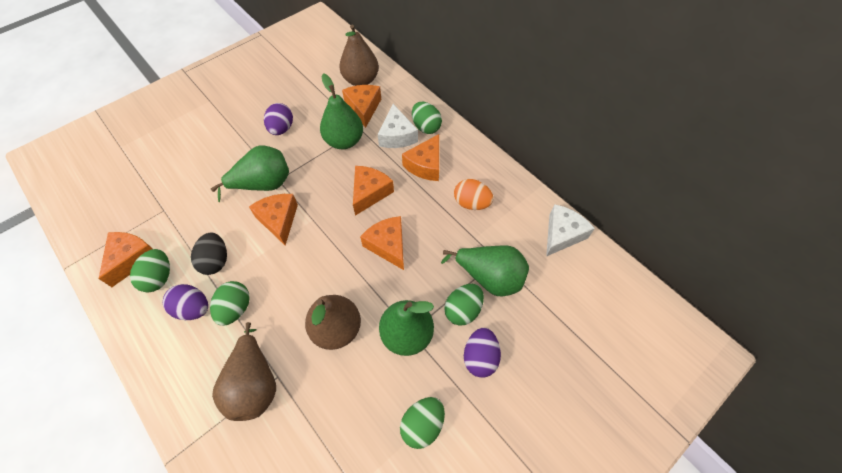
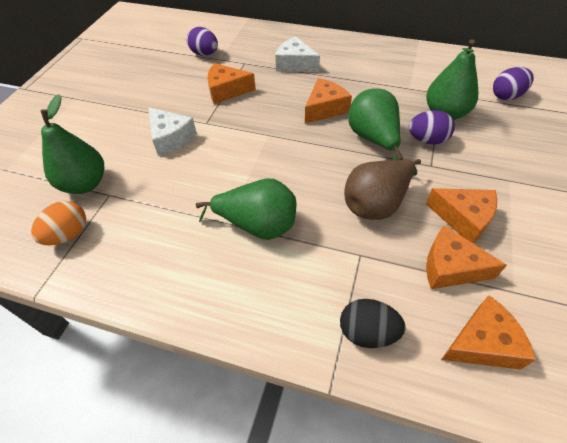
brown pear: [212,322,276,421] [305,295,361,350] [339,24,379,86] = 3 -> [344,159,421,220] = 1
green egg: [130,249,170,292] [210,281,250,326] [400,397,445,449] [412,102,442,134] [444,284,484,326] = 5 -> none = 0
orange cheese: [99,232,153,287] [249,194,298,246] [342,85,381,128] [353,166,394,216] [360,216,404,270] [402,134,439,181] = 6 -> [207,63,256,104] [305,78,352,123] [426,188,497,243] [426,225,507,289] [441,295,536,370] = 5

